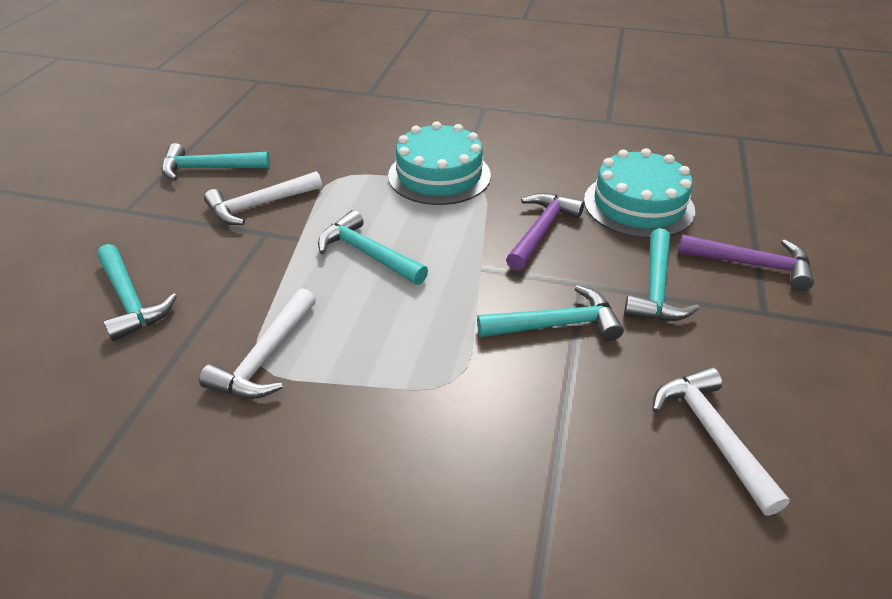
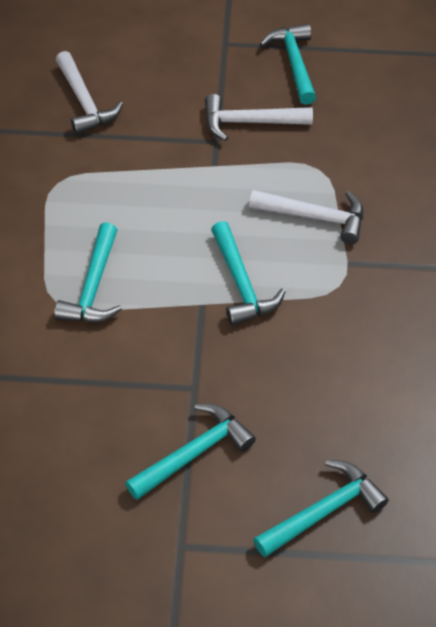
purple hammer: [506,193,584,270] [678,234,814,291] = 2 -> none = 0
turquoise cake: [388,121,491,205] [584,148,695,238] = 2 -> none = 0

